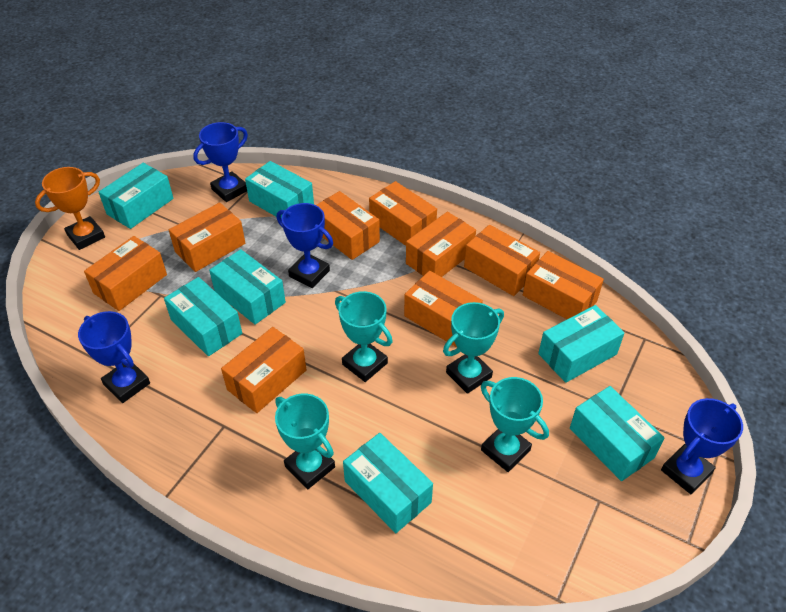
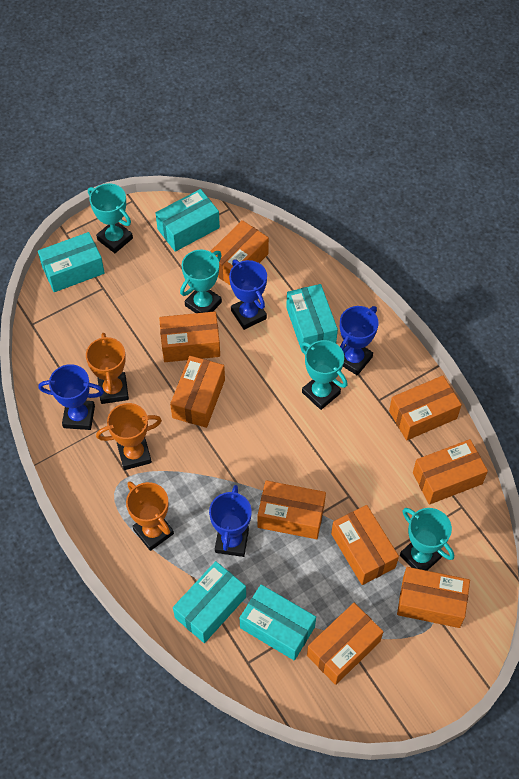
orange trophy: [35,167,105,250] = 1 -> [86,333,129,404] [96,403,162,470] [126,481,174,551] = 3
turquoise box: [99,163,174,229] [164,277,242,356] [209,249,286,325] [245,161,314,218] [343,433,433,533] [538,305,625,383] [570,386,665,481] = 7 -> [38,232,105,292] [156,189,220,252] [173,561,246,643] [240,584,316,660] [286,284,338,353] = 5

